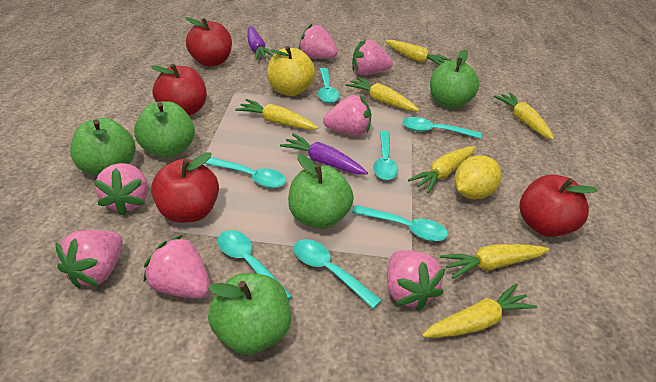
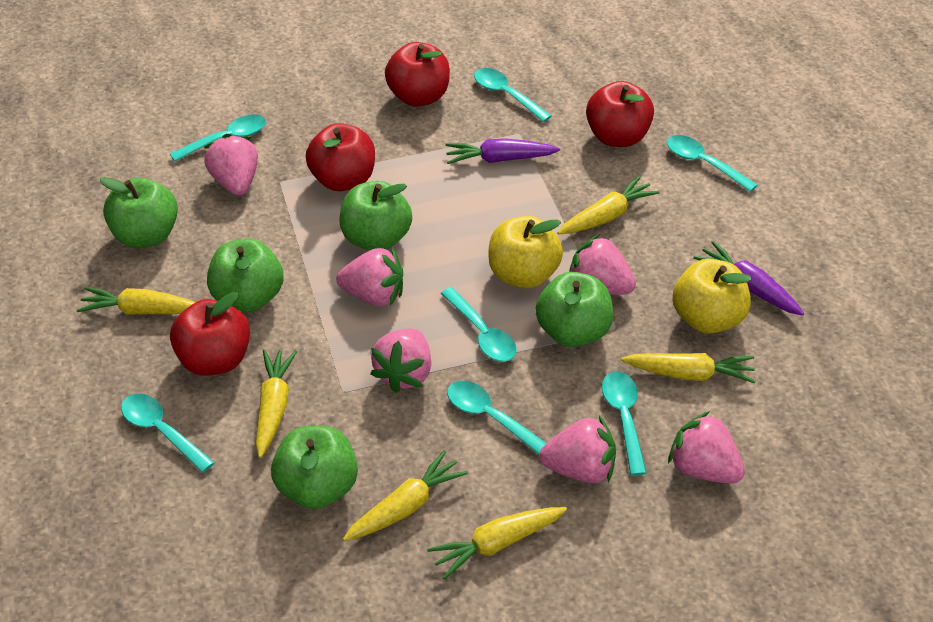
pink strawberry: [55,230,123,288] [94,163,148,216] [143,235,210,298] [298,24,338,59] [323,95,371,136] [352,40,393,75] [387,250,445,311] = 7 -> [204,134,258,196] [336,247,403,306] [370,329,431,393] [539,415,616,483] [569,234,636,295] [668,411,745,484] = 6
yellow apple: [267,46,316,96] = 1 -> [488,216,563,289] [672,259,751,334] = 2
yellow carrot: [235,99,318,130] [346,77,419,111] [385,40,452,65] [408,147,475,193] [422,283,538,338] [440,244,550,279] [494,92,554,140] = 7 -> [76,287,196,315] [255,349,297,458] [343,450,468,541] [427,507,567,580] [557,176,660,234] [621,353,756,383] = 6
yellow lemon: [454,155,502,199] = 1 -> none = 0

